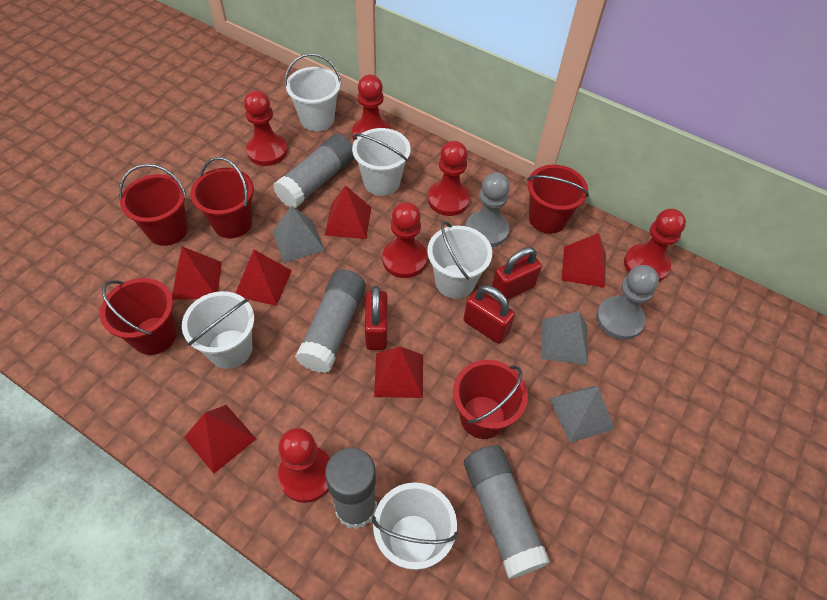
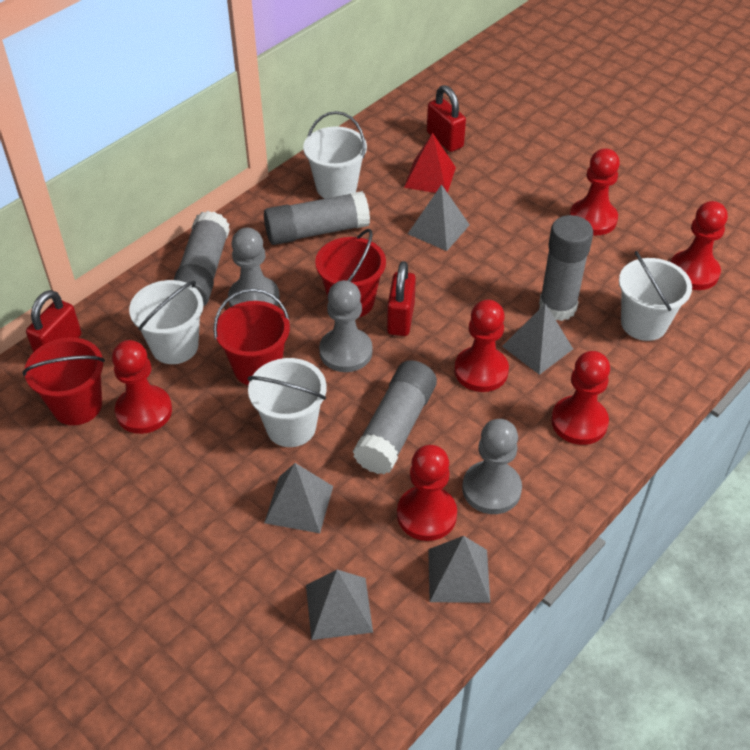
grey pawn: [466,172,510,247] [596,265,659,340] = 2 -> [228,228,280,307] [319,280,373,372] [462,419,522,514] = 3
grey pyramid: [272,206,325,263] [541,311,588,365] [549,386,615,443] = 3 -> [264,463,333,533] [306,570,373,640] [408,184,470,251] [428,536,490,603] [502,303,573,375] = 5
red bucket: [100,278,177,355] [119,164,188,246] [190,157,254,238] [453,360,528,439] [527,165,589,234] = 5 -> [23,337,105,425] [213,288,290,385] [315,229,386,318] = 3
red pyramid: [172,247,222,300] [184,405,256,473] [236,250,292,306] [325,185,371,239] [374,346,423,398] [562,233,606,288] = 6 -> [404,132,456,193] = 1
white bucket: [182,291,254,369] [285,53,341,131] [352,128,411,196] [372,482,458,570] [427,221,492,299] = 5 -> [129,280,204,364] [248,358,327,447] [303,111,367,199] [619,251,692,341] = 4

